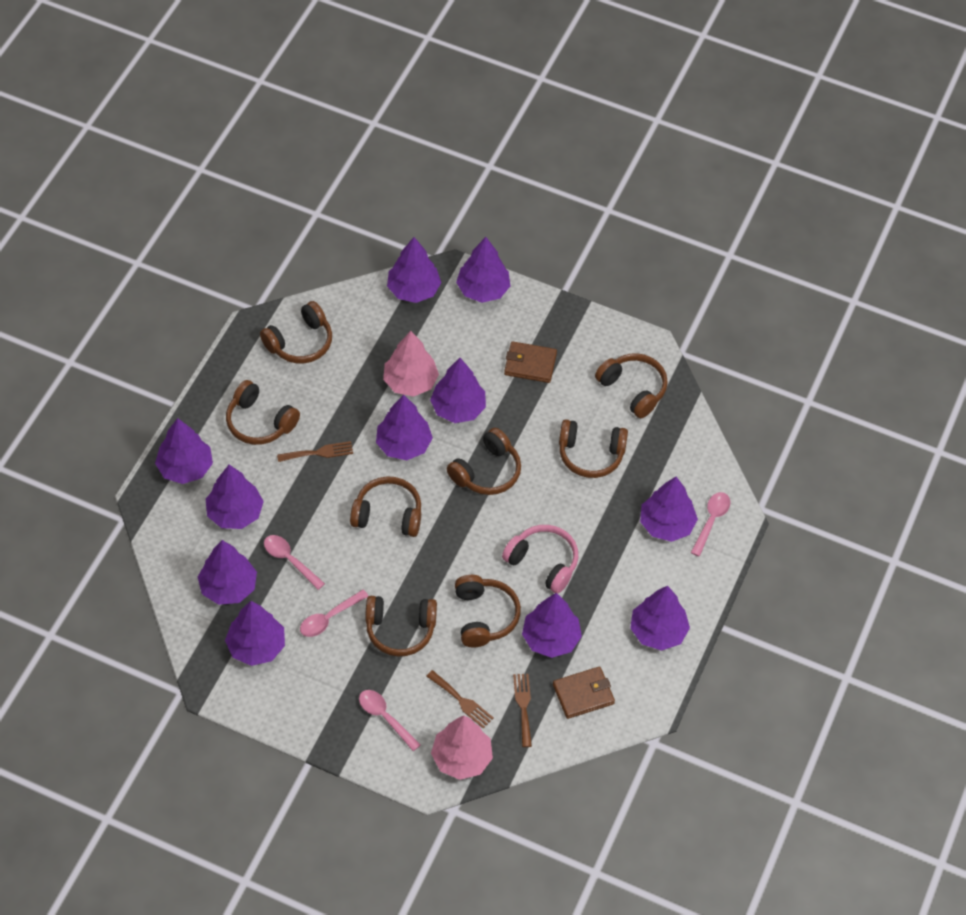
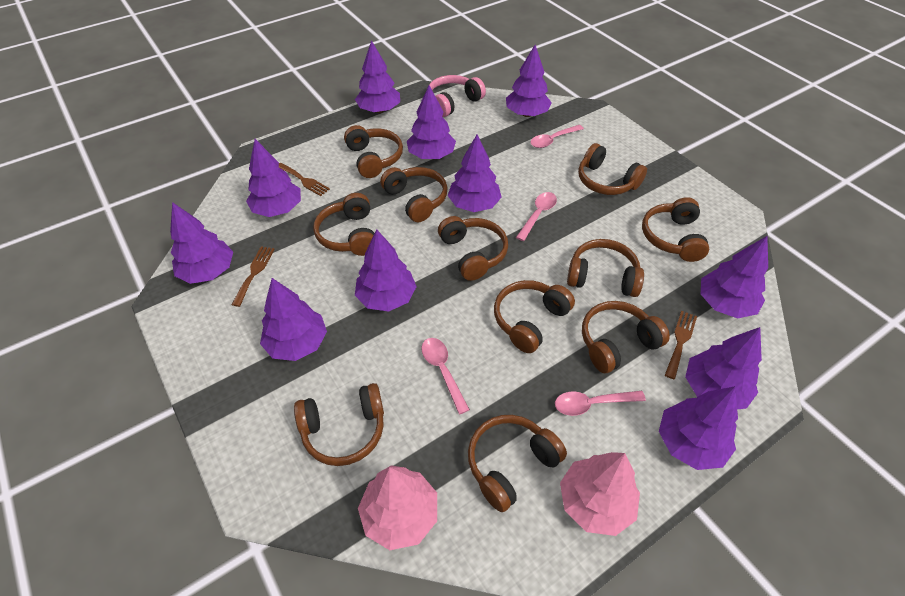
brown headphones: [226,380,300,445] [260,301,332,364] [350,476,421,537] [365,596,437,656] [447,428,521,495] [455,575,521,647] [559,420,628,478] [595,353,668,418] = 8 -> [294,383,384,466] [313,193,375,256] [344,125,403,178] [380,167,448,222] [438,216,508,281] [468,415,567,512] [494,280,575,353] [567,239,644,297] [578,143,647,195] [582,301,670,373] [642,197,709,262] = 11
brown wallet: [504,341,557,383] [553,666,615,719] = 2 -> none = 0

